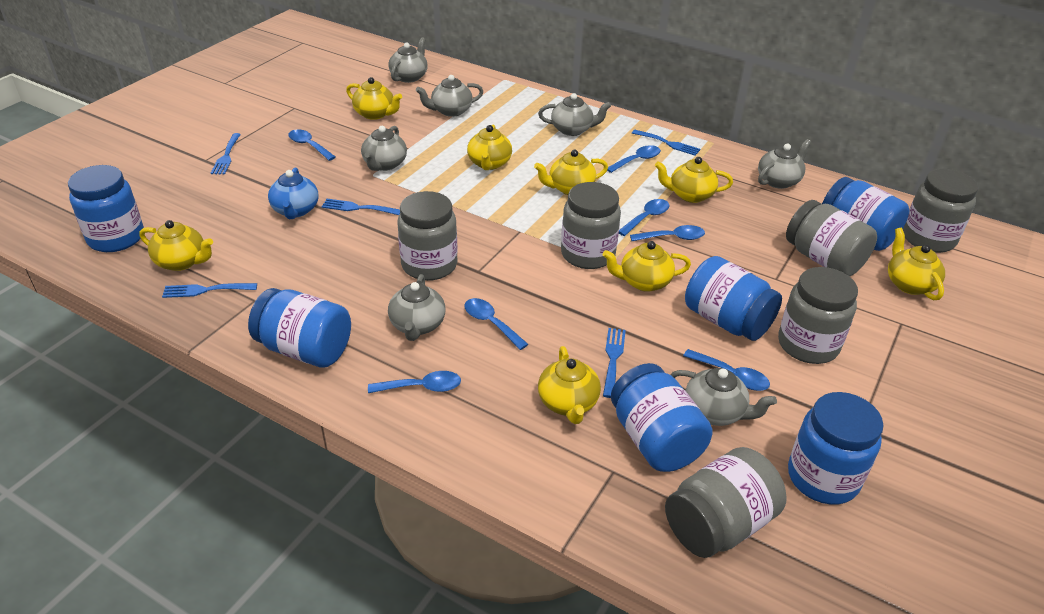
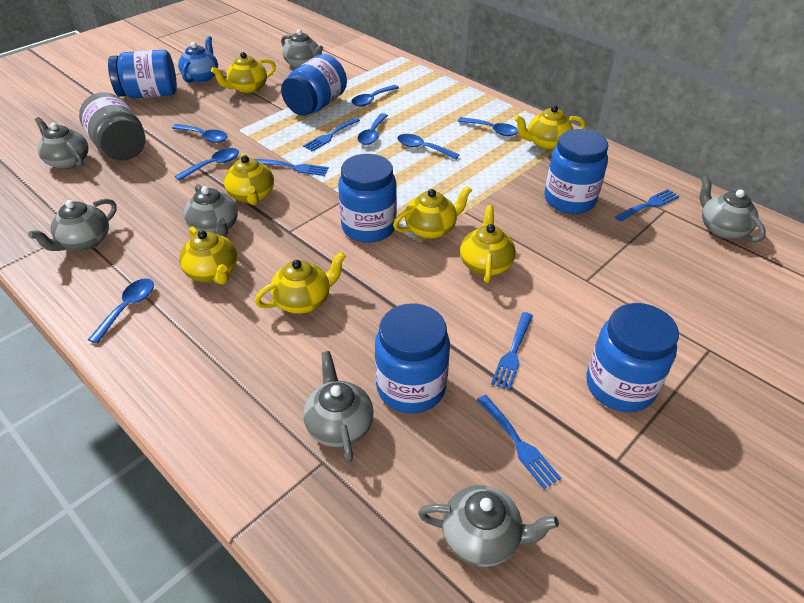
grey jar: [398,191,458,281] [561,182,621,269] [665,447,787,558] [778,267,858,364] [786,200,877,276] [903,169,978,253] = 6 -> [79,92,145,161] = 1
yellow teapot: [139,220,213,271] [346,77,402,120] [467,125,512,170] [534,150,608,195] [538,346,601,424] [602,241,691,292] [655,157,733,203] [888,228,945,300] = 8 -> [179,227,237,285] [211,52,276,94] [224,153,274,205] [255,252,346,314] [393,186,472,239] [460,205,516,283] [514,105,585,150] = 7

